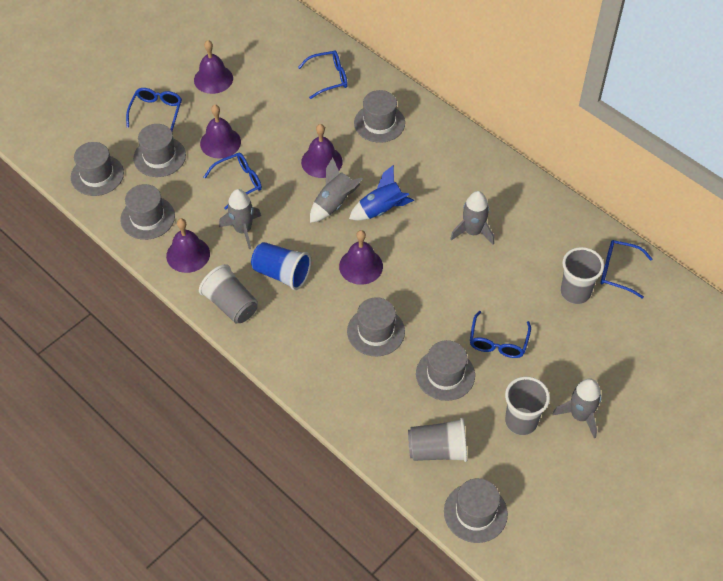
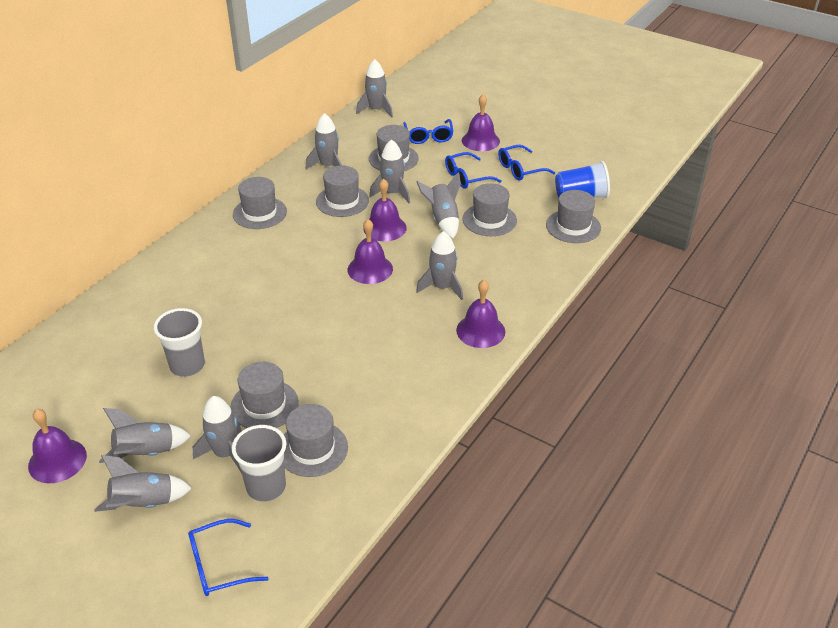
blue glasses: [126,88,182,131] [204,153,262,210] [298,50,348,99] [470,311,531,358] [600,240,652,299] = 5 -> [188,519,269,596] [403,119,454,144] [445,152,502,189] [498,144,555,181] = 4
blue rocket: [349,165,414,221] = 1 -> none = 0
grey cup: [199,264,258,323] [408,418,467,462] [505,377,550,435] [561,247,604,304] = 4 -> [154,308,205,377] [232,425,287,502] = 2
grey rocket: [219,189,261,249] [310,158,363,223] [450,191,494,245] [552,378,602,438] = 4 -> [94,455,192,512] [99,408,191,463] [193,396,242,473] [306,113,342,169] [356,59,393,117] [369,139,410,203] [416,172,461,238] [416,231,463,300] = 8

